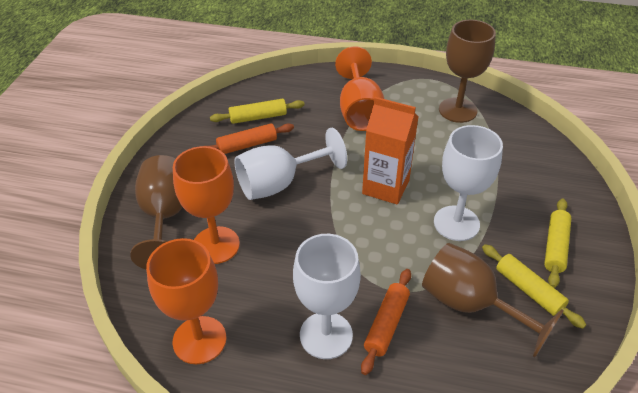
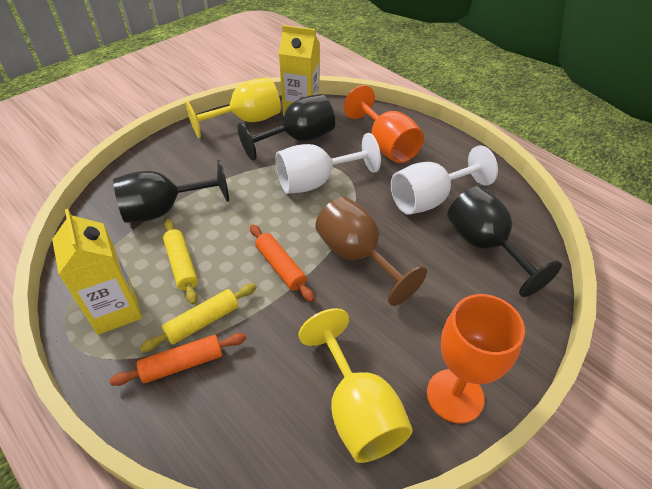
black goblet: none = 0 -> [113,160,229,223] [238,94,335,161] [447,186,562,297] = 3
brown goblet: [130,155,183,269] [422,243,564,358] [439,20,496,123] = 3 -> [315,197,427,306] = 1
orange carton: [362,97,419,205] = 1 -> none = 0
orange goblet: [146,238,226,364] [173,146,240,264] [335,46,384,131] = 3 -> [344,85,424,163] [427,294,525,423] = 2
white goblet: [234,128,347,200] [293,234,361,359] [434,125,503,241] = 3 -> [275,133,381,194] [391,145,498,215] = 2
yellow carton: none = 0 -> [52,209,142,335] [279,25,320,116] = 2
yellow goblet: none = 0 -> [185,77,281,138] [298,308,413,463] = 2
yellow rolling pin: [210,99,305,124] [482,244,586,329] [544,198,571,288] = 3 -> [140,283,257,352] [163,219,198,305] = 2

